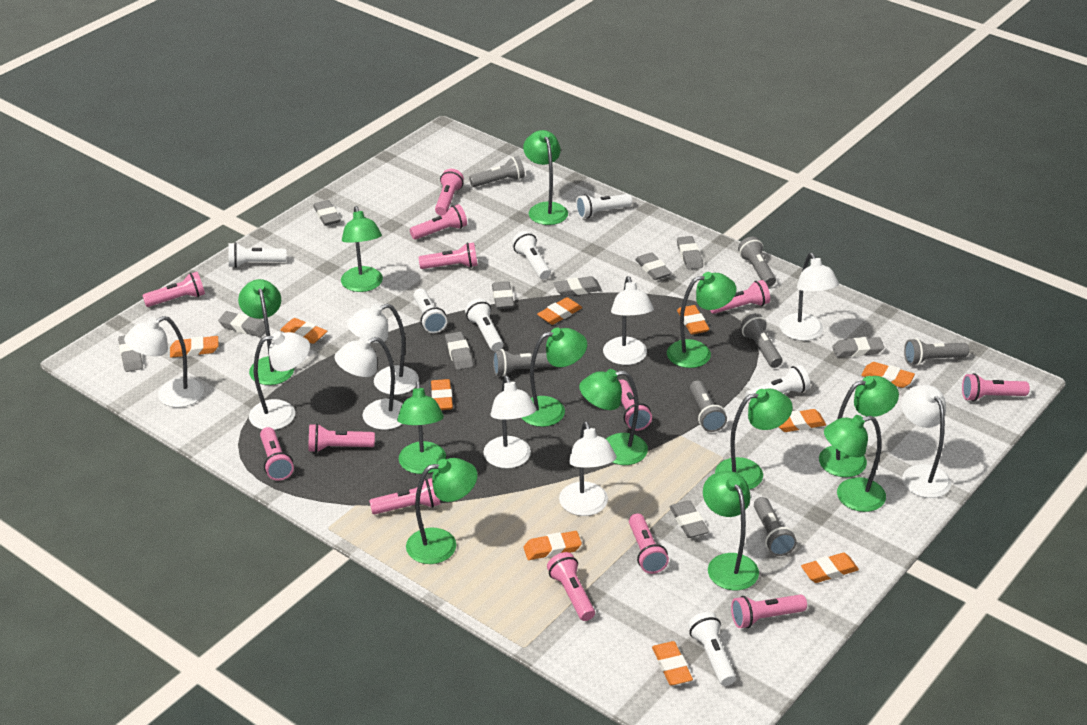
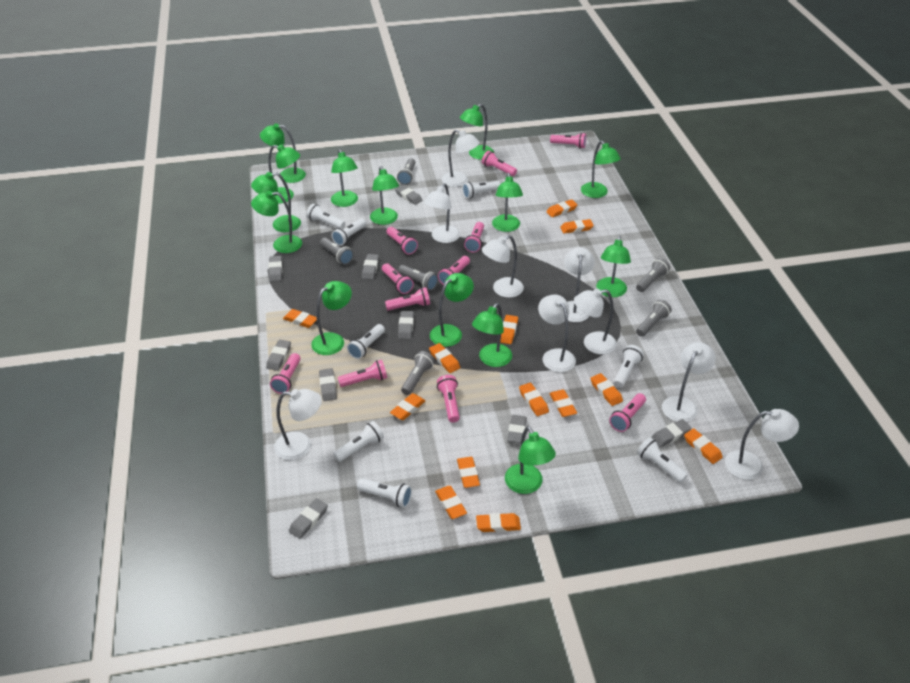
green lamp: [238,279,294,385] [341,206,383,292] [397,381,446,474] [406,458,477,564] [522,328,587,427] [523,130,568,225] [579,369,648,465] [667,272,736,368] [703,471,759,590] [715,389,793,490] [819,376,899,477] [824,415,886,512] = 12 -> [251,172,301,232] [251,191,302,253] [260,123,306,183] [268,145,300,204] [311,281,352,355] [331,149,358,207] [370,166,399,225] [430,273,474,347] [460,104,494,160] [472,303,512,367] [492,173,523,232] [505,426,556,494] [581,141,621,198] [596,236,631,297] = 14
grey eraser: [118,335,143,372] [218,311,266,337] [313,200,341,226] [445,332,473,370] [492,281,514,309] [553,276,602,297] [635,252,672,280] [669,500,709,538] [677,236,703,270] [832,337,884,357] = 10 -> [266,340,291,371] [268,256,282,282] [289,498,328,539] [319,368,337,401] [362,254,379,280] [395,185,423,205] [398,311,414,339] [507,415,527,443] [651,419,692,447] = 9
grey flashlight: [469,156,525,187] [493,349,555,377] [690,380,727,432] [738,237,776,287] [740,313,783,368] [754,497,797,556] [904,338,969,366] = 7 -> [320,238,354,265] [397,158,416,185] [398,265,438,290] [401,351,435,395] [636,258,670,292] [636,300,672,337] = 6
orange eraser: [170,336,219,358] [280,318,327,344] [431,379,453,410] [523,531,582,560] [537,297,582,325] [652,641,693,685] [677,305,709,334] [779,409,826,432] [801,553,859,583] [861,362,915,388] = 10 -> [283,309,317,328] [390,393,425,420] [429,343,460,373] [435,486,467,519] [457,457,480,488] [476,513,521,532] [500,315,518,344] [519,383,549,416] [546,199,578,217] [549,389,577,417] [560,219,594,233] [591,373,623,406] [684,428,723,464] = 13
pink flashlight: [142,272,205,307] [260,427,294,481] [308,424,375,453] [369,478,440,514] [410,204,467,240] [419,242,478,269] [435,169,464,216] [547,552,595,621] [618,379,652,431] [629,513,669,574] [710,280,770,314] [731,595,807,628] [962,373,1030,402] = 13 -> [270,353,301,394] [338,360,387,387] [382,263,414,294] [385,287,430,311] [386,227,418,255] [437,375,460,422] [438,256,470,285] [464,222,484,252] [482,151,517,176] [550,133,586,148] [609,393,646,432] = 11
white flashlight: [229,242,287,268] [413,288,447,333] [465,298,503,351] [512,231,551,280] [576,194,632,219] [688,612,736,686] [745,365,810,403] = 7 -> [306,204,345,229] [331,218,366,246] [333,421,384,462] [347,324,385,359] [357,478,412,508] [462,181,500,198] [613,345,644,388] [637,437,688,483] = 8

